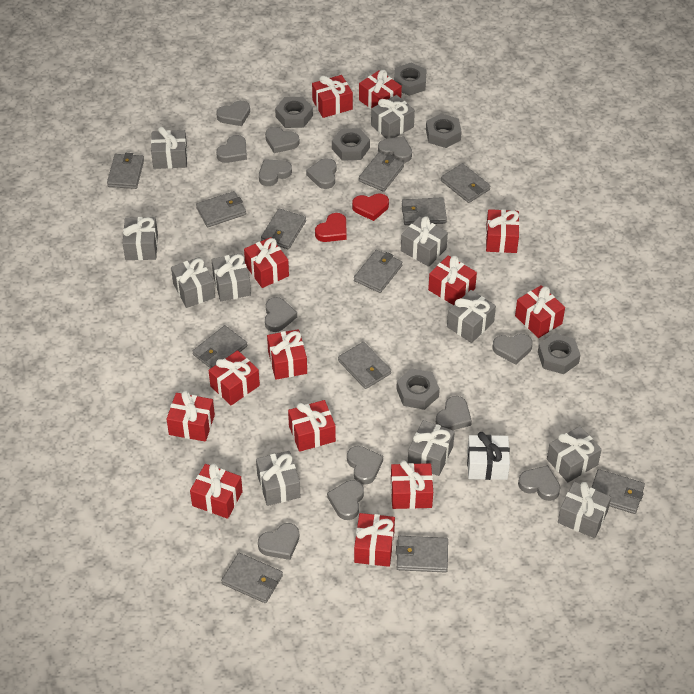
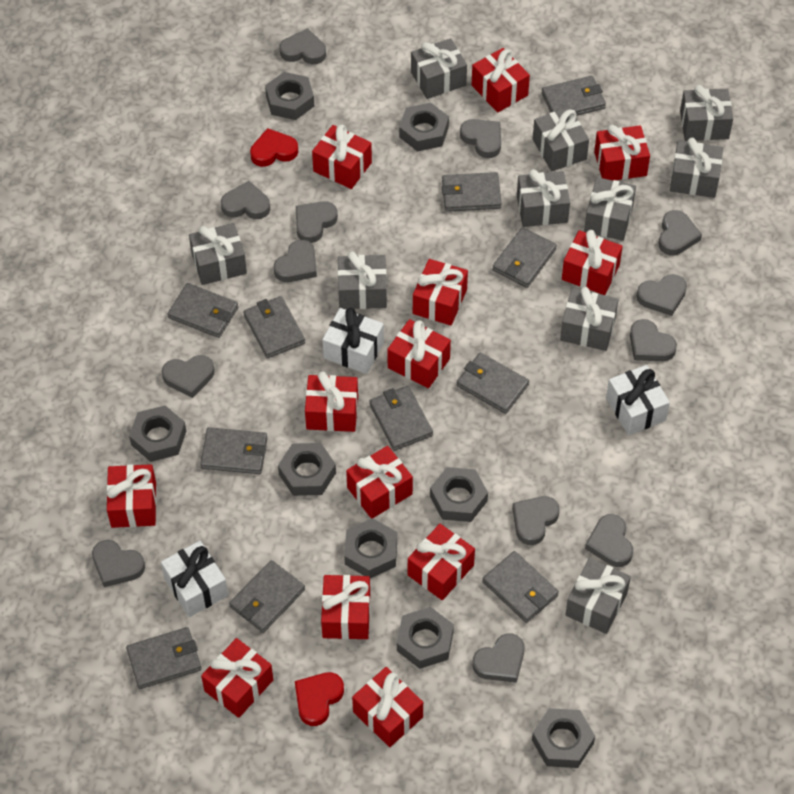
grey gift: [123,217,158,260] [151,127,187,169] [171,257,215,308] [212,253,251,301] [256,451,300,506] [371,95,415,139] [401,216,448,267] [408,420,455,476] [447,290,496,343] [547,426,602,482] [558,481,611,538] = 11 -> [189,223,247,285] [337,251,387,309] [411,38,467,99] [517,169,570,227] [533,107,589,171] [560,287,618,351] [565,558,631,634] [584,177,636,241] [670,138,723,198] [680,85,733,141] = 10
grey nut: [275,97,313,128] [332,128,370,161] [394,63,427,96] [396,368,440,410] [426,113,462,148] [538,333,580,374] = 6 -> [129,406,186,462] [265,72,314,120] [278,443,336,496] [344,518,397,578] [397,607,454,669] [399,103,449,152] [430,467,488,522] [532,708,595,768] = 8
grey wallet: [107,153,144,189] [193,325,247,369] [196,191,246,227] [221,553,283,603] [261,209,306,249] [338,342,391,389] [354,250,403,293] [359,152,404,192] [396,536,448,573] [402,197,447,225] [441,163,490,203] [591,469,645,514] = 12 -> [126,627,201,689] [168,283,238,338] [200,427,267,474] [229,560,305,633] [243,296,305,358] [369,386,433,451] [442,172,502,212] [457,353,529,414] [482,551,559,623] [492,227,557,288] [542,76,606,116] = 11
white gift: [467,432,510,480] = 1 -> [161,541,228,617] [322,308,384,374] [606,365,670,435] = 3

